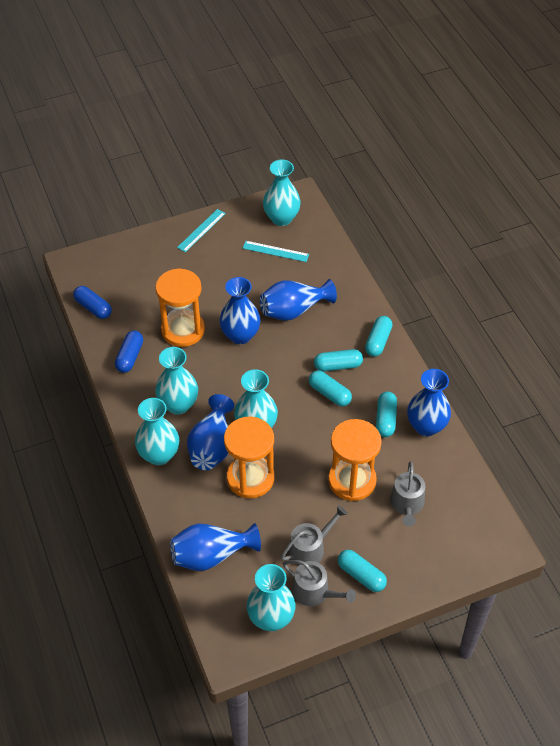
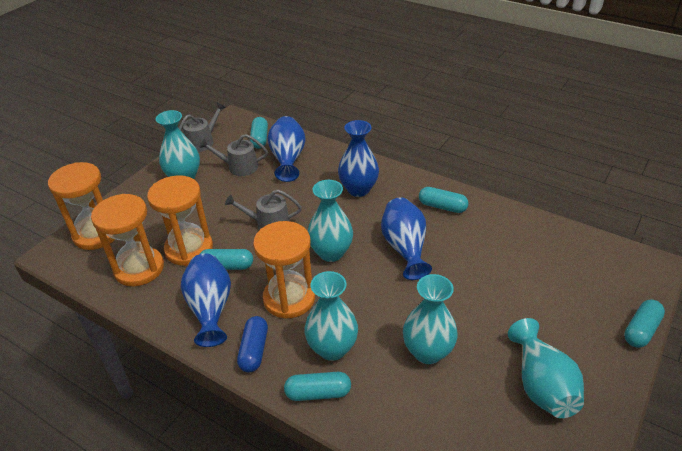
blue capsule: [73,286,112,319] [115,330,143,373] = 2 -> [237,316,268,373] = 1
blue vase: [170,523,261,571] [187,394,234,470] [219,277,261,344] [260,279,337,321] [407,369,451,436] = 5 -> [181,254,231,347] [267,116,306,182] [338,120,379,197] [381,198,432,280] = 4
orange hourglass: [155,268,205,347] [224,417,275,498] [328,419,382,501] = 3 -> [48,162,115,250] [91,194,164,286] [147,175,213,266] [253,221,315,319] = 4
turquoise ruler: [177,209,226,252] [243,241,309,262] = 2 -> none = 0

